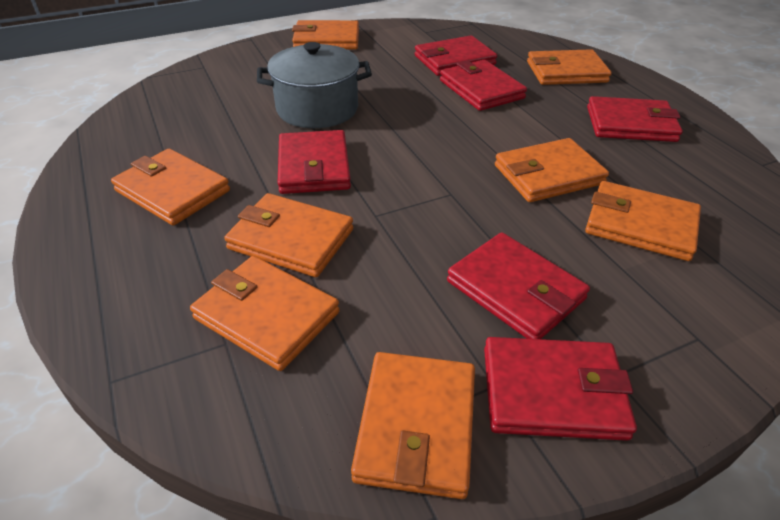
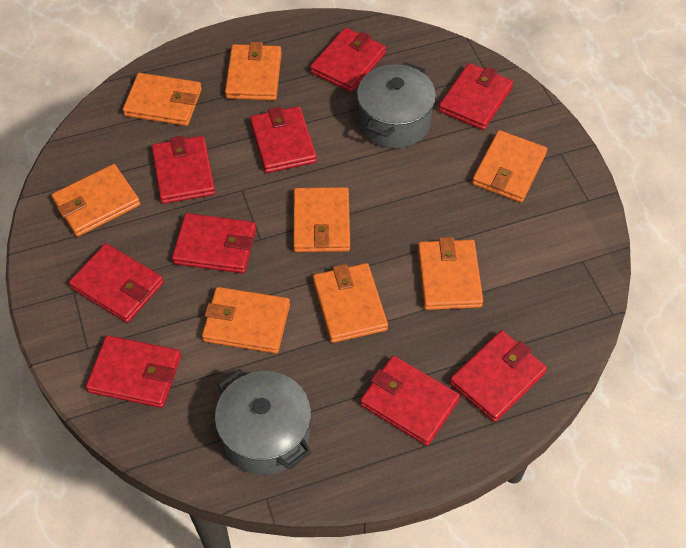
grey pot: [257,42,372,128] = 1 -> [215,369,311,475] [357,62,436,148] = 2
red wallet: [278,130,351,194] [415,35,497,76] [440,60,527,111] [447,232,590,339] [484,337,637,441] [587,96,683,142] = 6 -> [69,243,164,323] [86,335,181,408] [152,136,215,204] [172,213,256,273] [250,106,317,173] [310,28,386,92] [360,355,460,446] [439,63,513,130] [449,330,547,422] = 9

